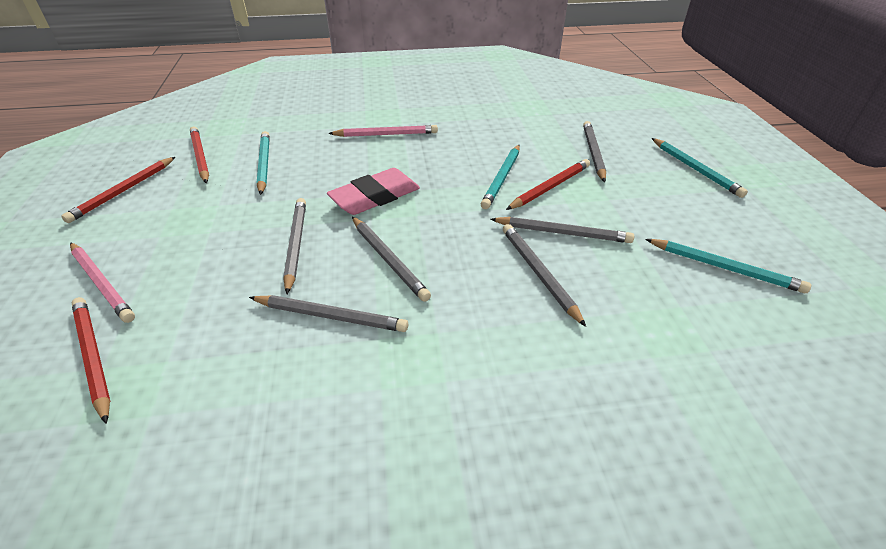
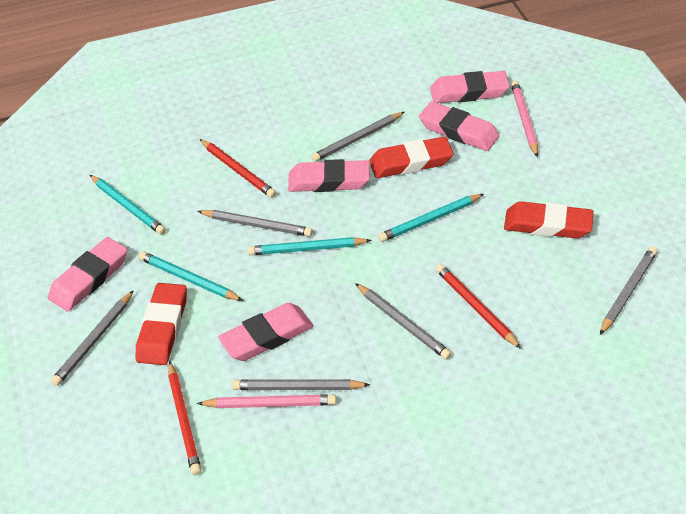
pink eraser: [327,168,420,215] = 1 -> [48,237,127,311] [218,303,313,361] [288,159,370,192] [419,102,500,151] [430,71,510,103] = 5
red eraser: none = 0 -> [136,283,187,365] [369,137,453,178] [504,201,594,239] = 3
red pencil: [61,157,175,223] [72,297,110,424] [190,126,209,183] [506,159,590,210] = 4 -> [168,361,201,475] [200,139,276,198] [435,264,521,349] = 3

